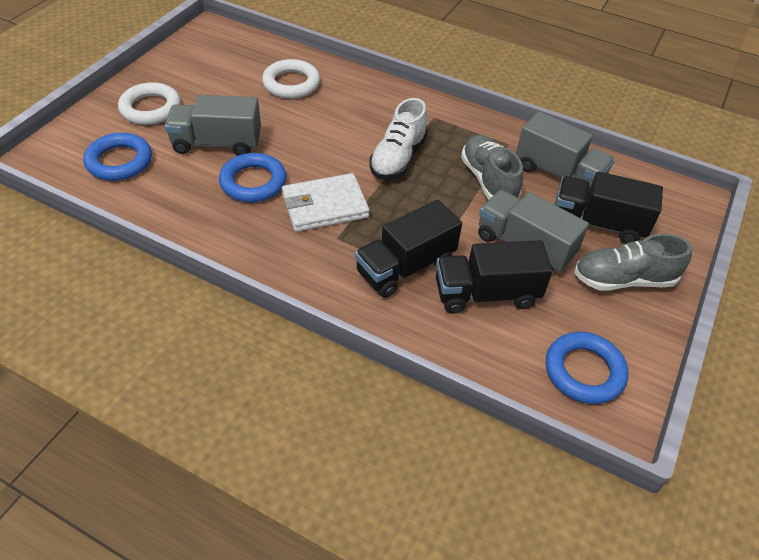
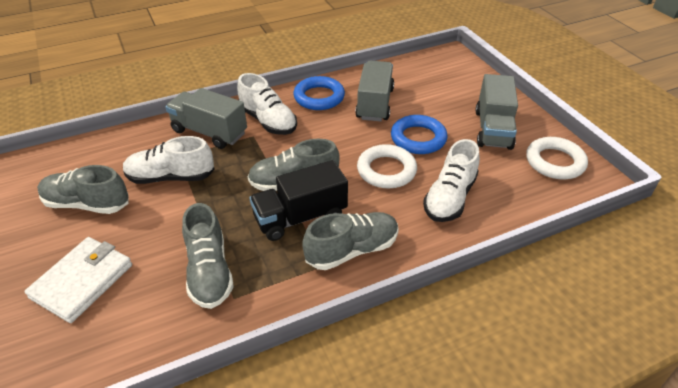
black truck: [355,200,462,298] [436,240,553,314] [555,171,663,244] = 3 -> [249,160,348,241] = 1
blue ring: [84,133,152,181] [219,153,287,202] [546,332,628,404] = 3 -> [293,76,345,110] [391,115,448,154] = 2
grey shoe: [461,135,523,200] [574,234,692,291] = 2 -> [37,165,129,214] [182,203,234,309] [248,139,340,191] [302,212,399,270] = 4
white shoe: [369,98,428,179] = 1 -> [123,136,215,184] [237,73,297,135] [423,139,480,222] = 3

